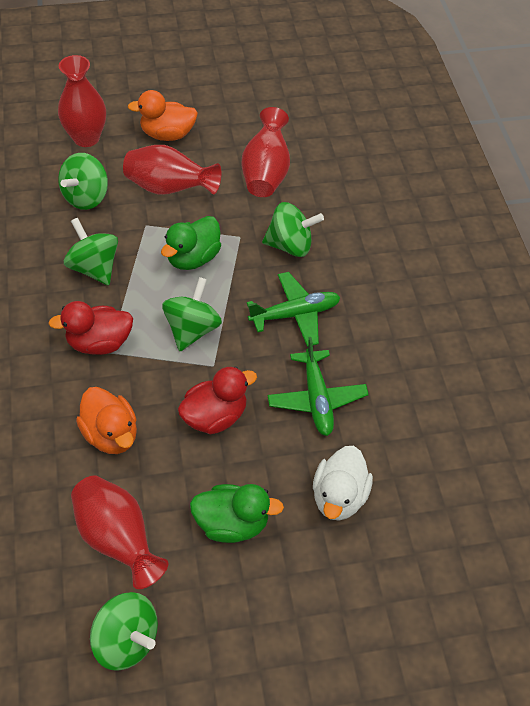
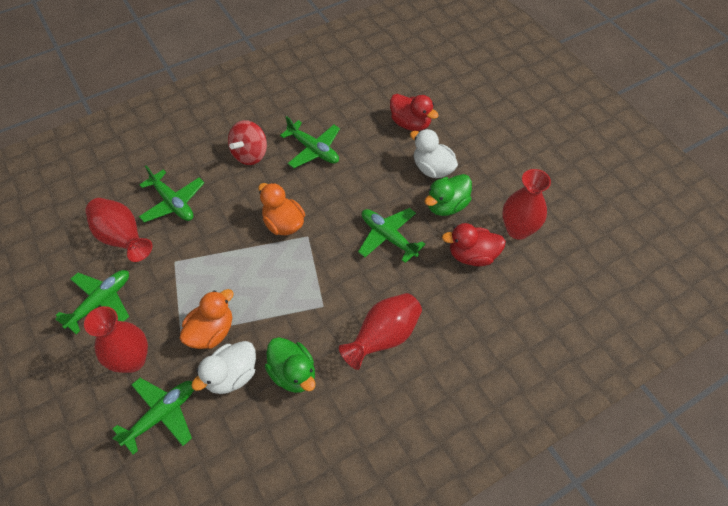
green plane: [247,272,340,347] [267,337,369,436] = 2 -> [55,270,129,334] [113,378,194,455] [139,166,204,222] [280,116,340,168] [358,208,426,263] = 5
green spinning top: [58,153,108,210] [64,218,118,285] [90,592,158,671] [162,277,222,351] [262,202,324,257] = 5 -> none = 0
red spinning top: none = 0 -> [228,120,267,165] = 1
white duck: [313,446,373,521] = 1 -> [191,341,256,394] [410,129,458,178] = 2

